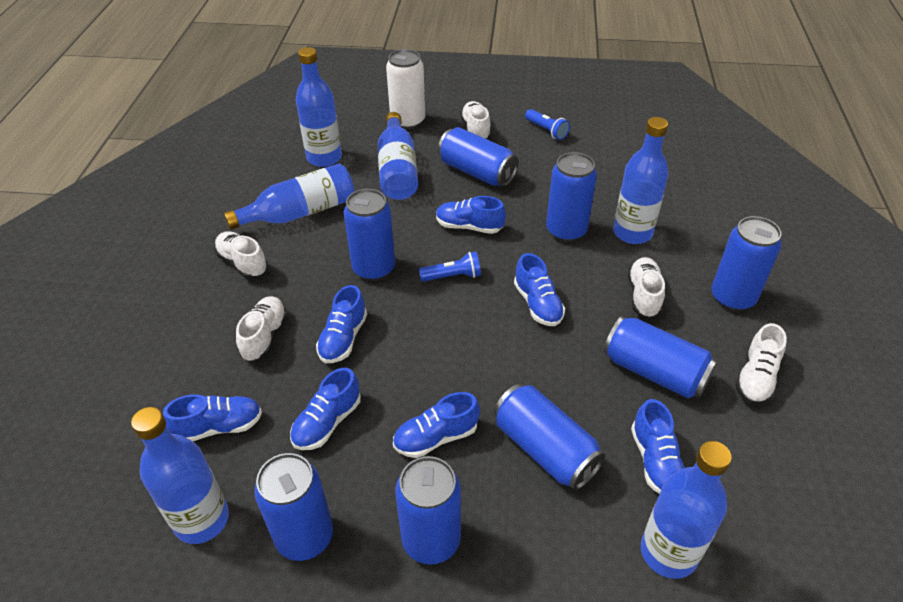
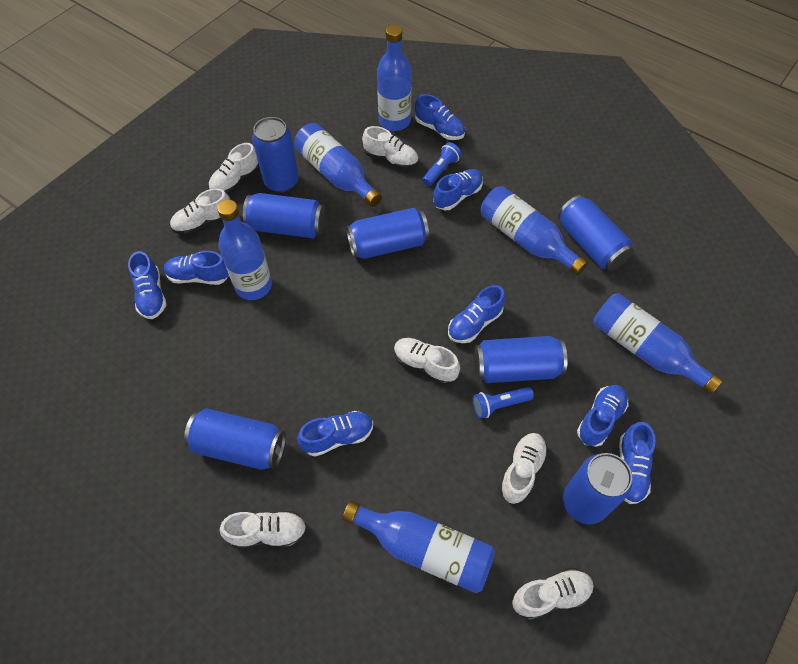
blue can: [254,453,333,561] [344,189,395,281] [395,456,461,565] [438,127,519,187] [494,384,606,490] [546,152,597,242] [604,316,717,399] [712,216,782,311] = 8 -> [184,408,286,470] [243,193,325,238] [252,117,299,193] [346,208,429,259] [474,336,568,383] [558,195,633,271] [563,453,632,524] = 7
blue shoe: [163,394,262,441] [290,368,361,450] [316,285,367,363] [393,392,480,458] [436,196,506,234] [514,253,565,326] [631,399,684,494] = 7 -> [128,251,166,319] [164,251,229,285] [297,411,373,456] [415,94,465,140] [433,169,483,210] [448,285,505,343] [577,385,628,447] [619,422,656,504] = 8
white can: [386,49,425,129] = 1 -> none = 0
white shoe: [214,231,268,279] [236,296,287,362] [460,101,491,140] [628,257,665,318] [735,323,787,405] = 5 -> [170,188,230,235] [208,143,259,194] [219,511,307,549] [362,126,419,169] [394,338,460,385] [499,433,548,504] [512,568,594,620] = 7

